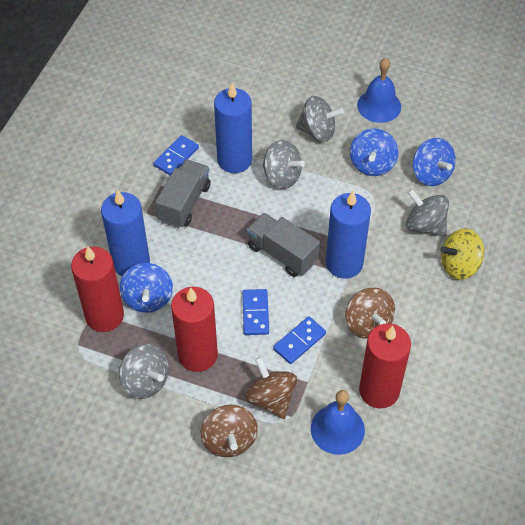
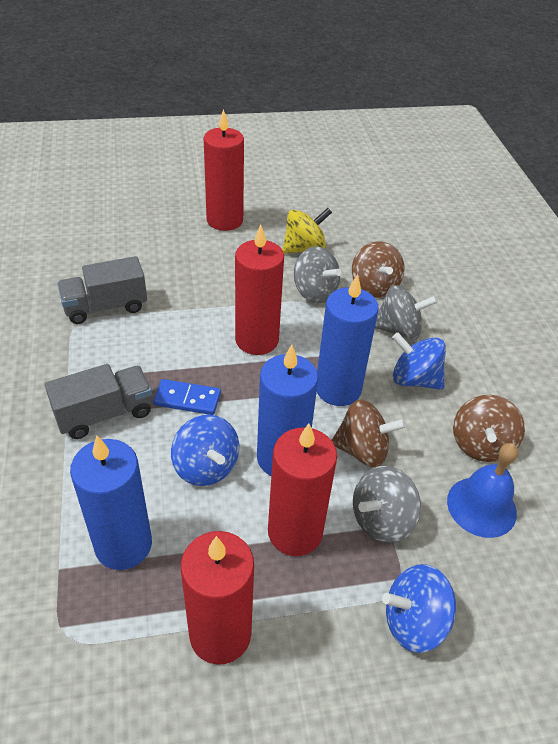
blue bell: [311,390,365,455] [357,58,401,123] = 2 -> [447,443,518,538] = 1
blue domino: [153,135,199,176] [242,289,269,335] [273,316,326,364] = 3 -> [153,379,221,415] = 1
grey spinning top: [119,344,169,399] [262,140,305,189] [296,96,344,142] [406,189,449,237] = 4 -> [294,246,341,303] [353,466,421,543] [375,285,438,340] = 3
red candle: [71,246,124,332] [171,287,218,372] [359,323,411,408] = 3 -> [181,531,254,665] [204,109,244,231] [235,225,284,355] [268,424,337,556] = 4

